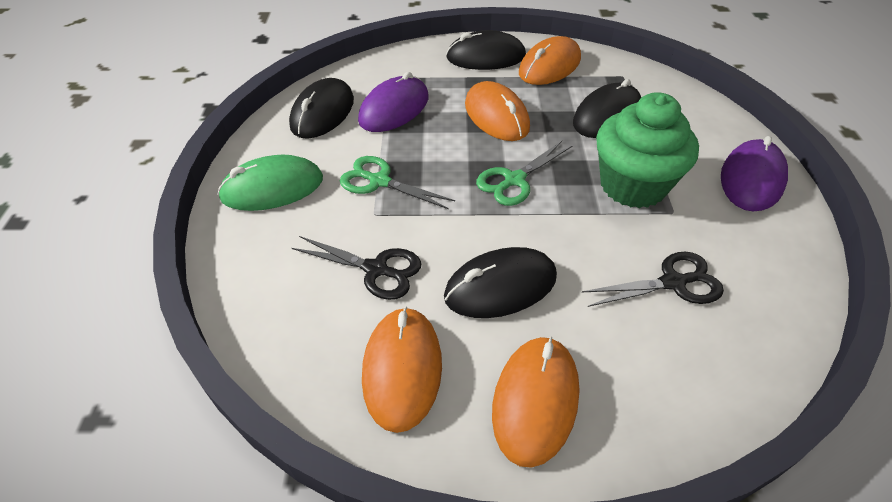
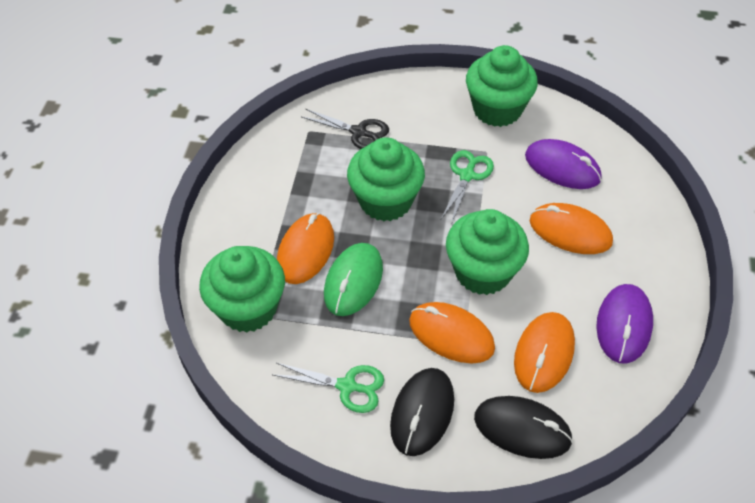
black mouse: [289,78,354,139] [444,247,557,318] [446,30,526,70] [573,79,641,138] = 4 -> [390,368,454,456] [474,396,573,459] = 2
black scissors: [292,236,421,300] [582,252,724,307] = 2 -> [302,109,389,149] = 1
green cupcake: [596,92,699,208] = 1 -> [199,246,285,333] [347,137,425,221] [446,209,529,295] [466,45,538,127] = 4

